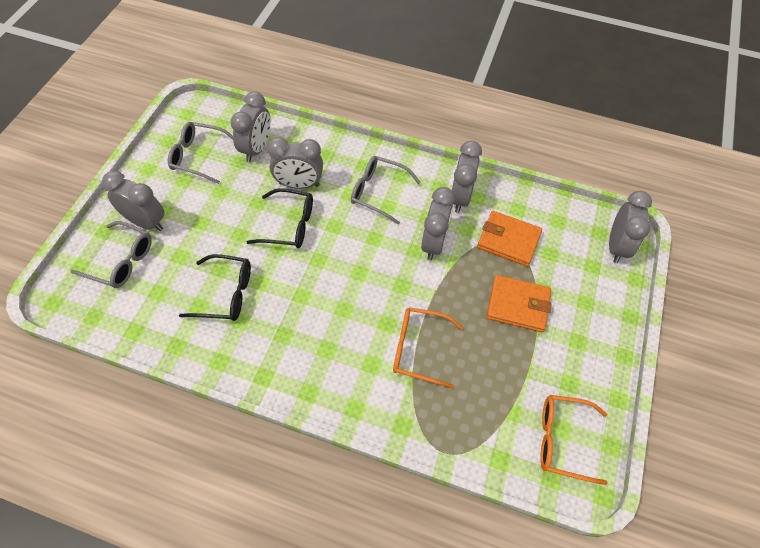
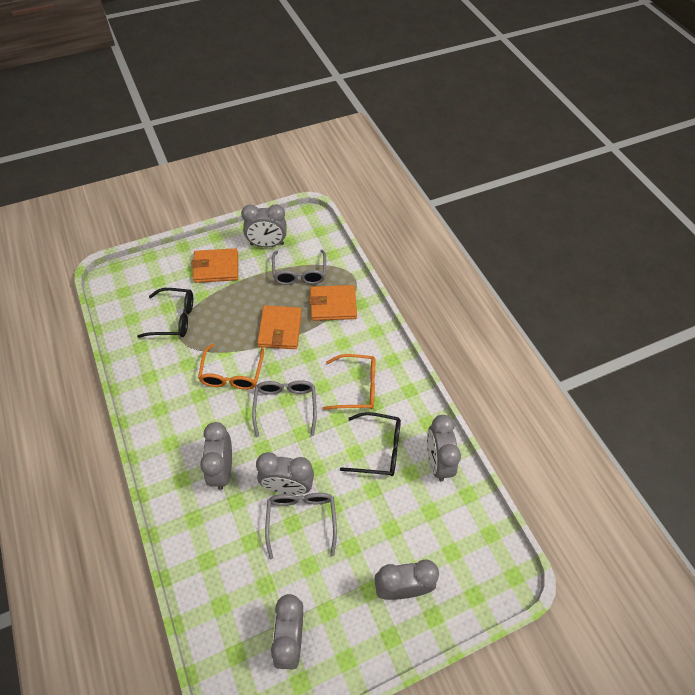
orange wallet: [477,211,542,267] [486,275,552,332] = 2 -> [191,248,238,283] [257,305,302,349] [309,285,357,321] = 3

